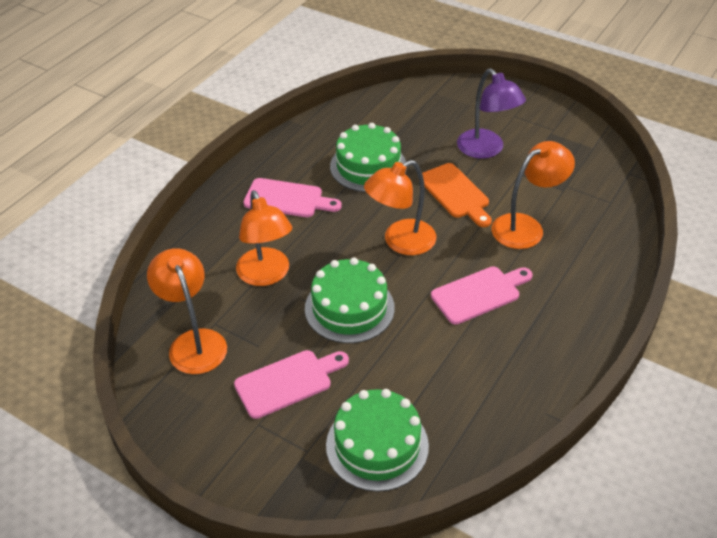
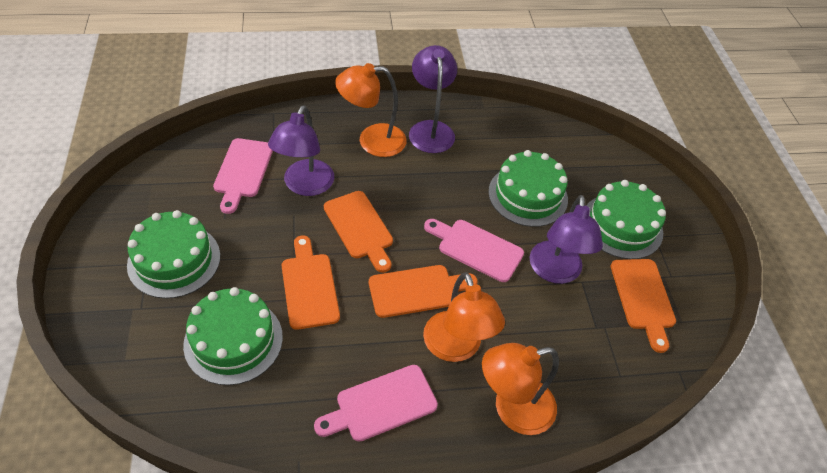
green cake: [305,258,395,343] [326,389,429,492] [330,123,407,192] = 3 -> [127,210,220,299] [183,287,283,385] [488,150,568,227] [586,180,666,259] = 4
orange cutting board: [418,163,492,227] = 1 -> [281,236,340,330] [324,191,393,273] [369,265,478,318] [611,259,676,353] = 4
orange lamp: [147,248,227,374] [236,190,292,286] [364,160,436,255] [492,141,575,249] = 4 -> [335,63,407,157] [423,272,505,362] [482,343,559,435] = 3
purple lamp: [457,68,526,159] = 1 -> [268,105,334,196] [409,45,457,153] [530,195,603,284] = 3

